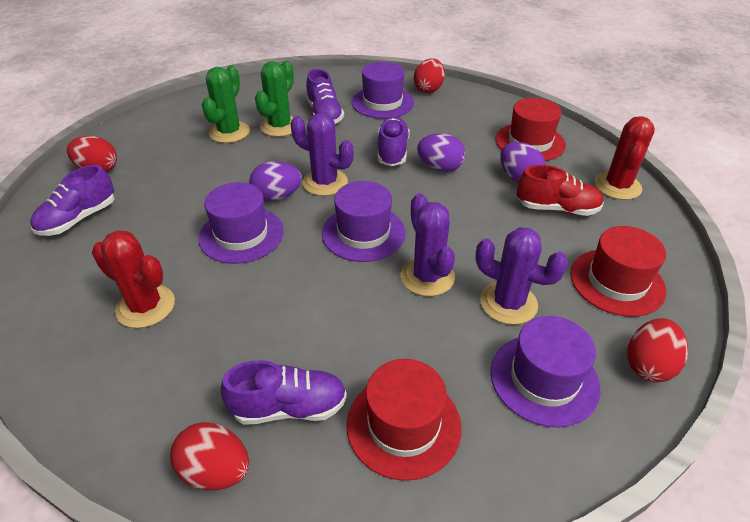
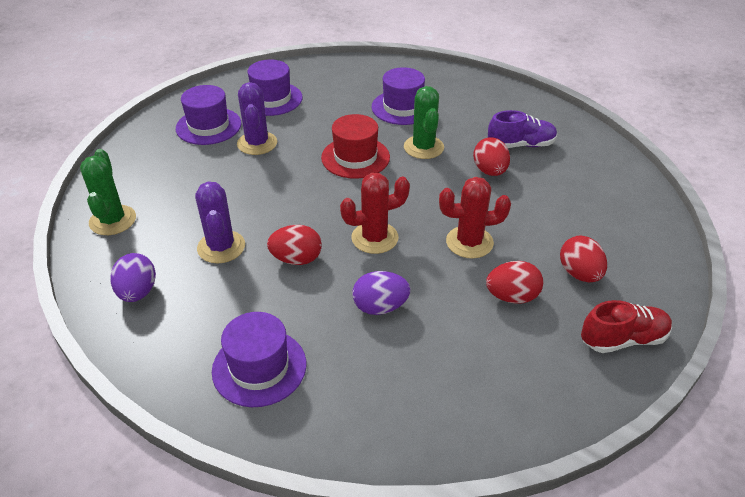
purple cactus: [291,113,354,196] [401,193,455,296] [475,227,568,325] = 3 -> [195,181,245,264] [237,82,277,155] = 2
purple egg: [249,161,302,201] [417,133,466,172] [500,142,545,182] = 3 -> [110,253,156,302] [352,271,410,315] = 2
purple shoe: [30,165,115,236] [220,360,347,425] [306,69,344,124] [377,117,410,166] = 4 -> [488,110,557,148] = 1
red hat: [347,359,461,481] [496,98,566,161] [570,226,666,317] = 3 -> [321,114,390,179] = 1

